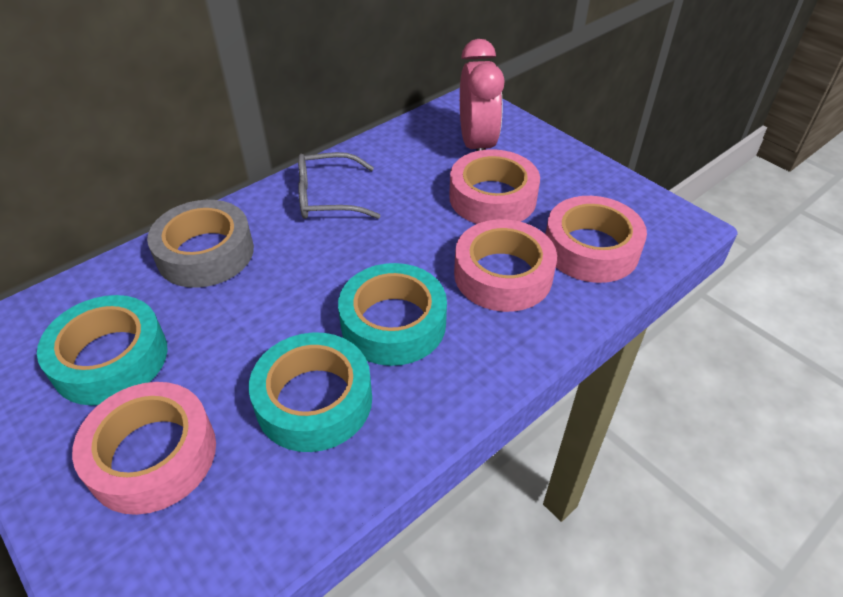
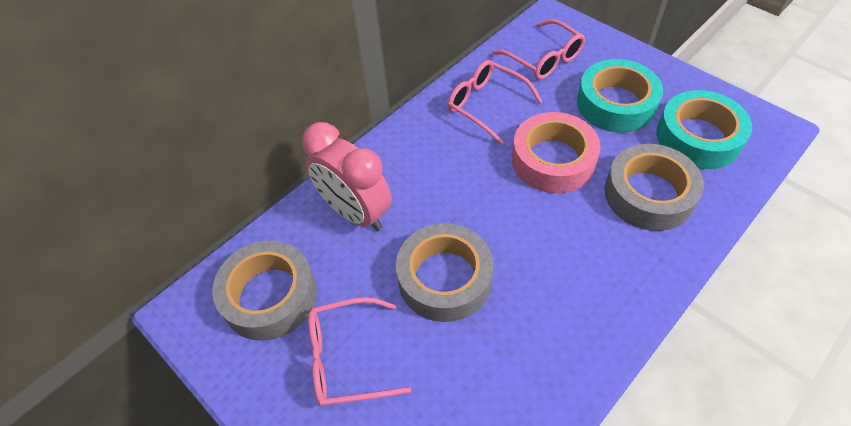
grey glasses: [298,152,380,219] = 1 -> none = 0
grey tape: [147,200,254,288] = 1 -> [212,240,317,341] [396,223,494,322] [605,144,704,231] = 3
pink glasses: none = 0 -> [308,297,411,407] [448,60,543,144] [492,19,585,80] = 3
pink tape: [72,382,216,515] [449,149,540,224] [454,219,557,312] [545,196,647,283] = 4 -> [512,112,600,193] = 1
turquoise tape: [37,295,167,406] [249,332,372,452] [338,263,447,366] = 3 -> [577,59,663,133] [656,90,752,169] = 2

